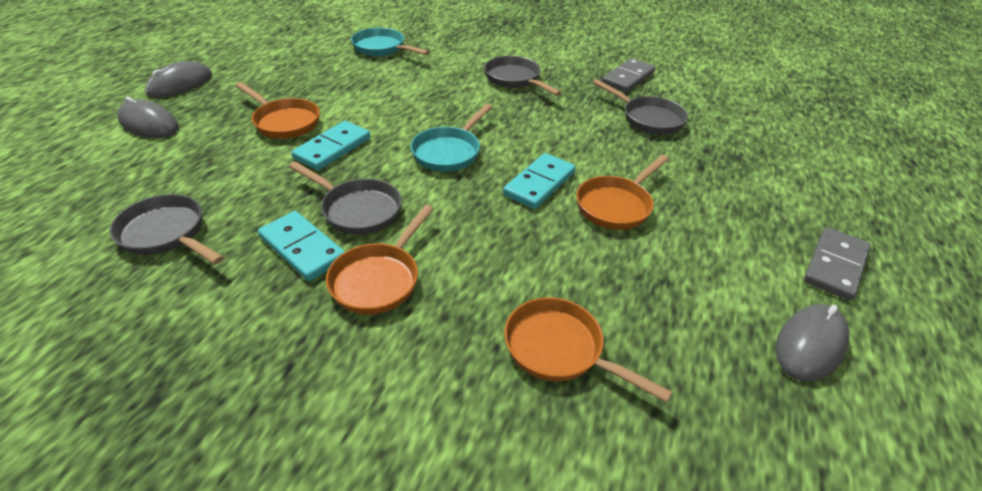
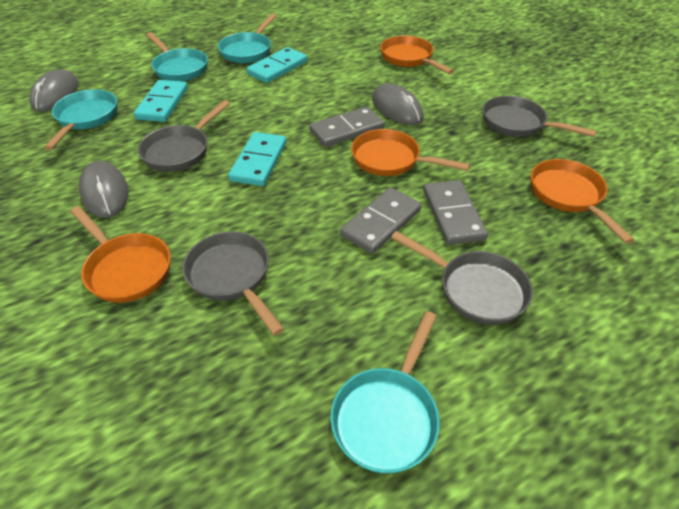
grey domino: [601,58,655,93] [804,227,870,301] = 2 -> [309,107,384,147] [340,187,422,254] [423,180,488,245] = 3
turquoise pan: [351,28,430,56] [411,103,493,172] = 2 -> [44,89,117,150] [146,32,208,81] [218,13,276,63] [330,311,440,474] = 4

